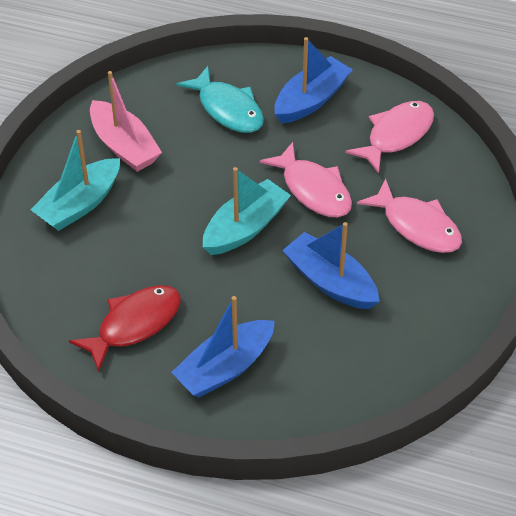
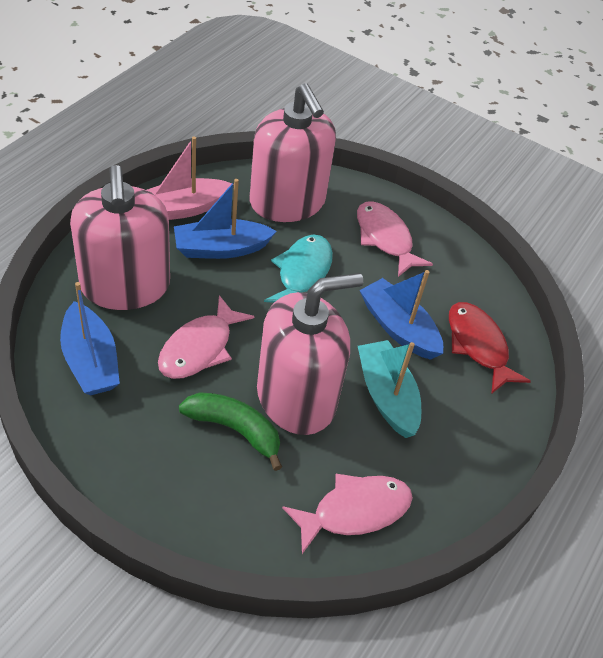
green banana: none = 0 -> [179,392,282,471] = 1
pink soap dispenser: none = 0 -> [70,165,170,310] [250,83,336,222] [257,273,363,435] = 3
turquoise boat: [31,130,120,231] [203,167,291,255] = 2 -> [358,340,421,438] = 1

